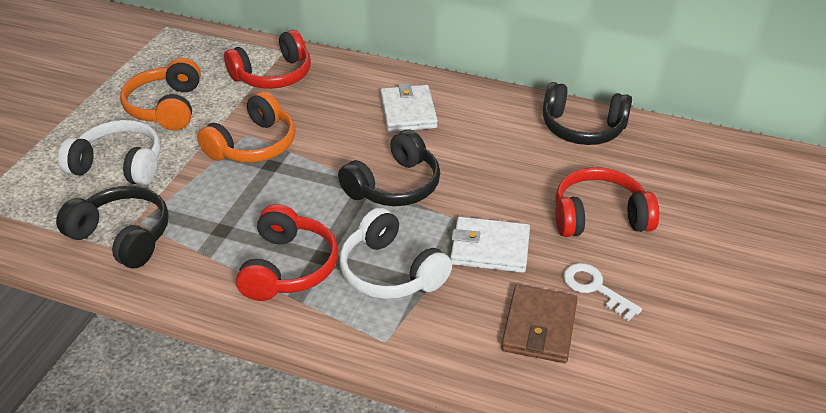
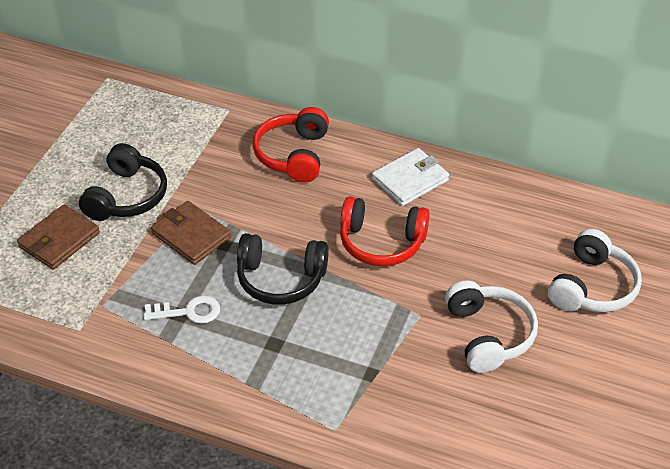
black headphones: [56,186,169,268] [338,129,440,206] [543,82,632,145] = 3 -> [79,143,167,221] [237,233,329,305] = 2
brown wallet: [501,285,578,363] = 1 -> [17,205,100,270] [151,201,231,265] = 2
orange headphones: [120,58,201,130] [197,91,295,162] = 2 -> none = 0
red headphones: [224,30,311,89] [236,204,338,301] [555,167,660,237] = 3 -> [253,107,329,183] [340,196,430,266] = 2
white wallet: [380,83,438,132] [451,217,530,273] = 2 -> [372,148,449,206] = 1

